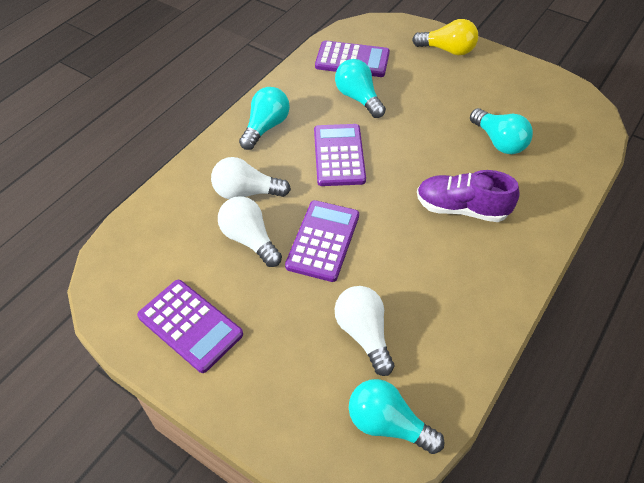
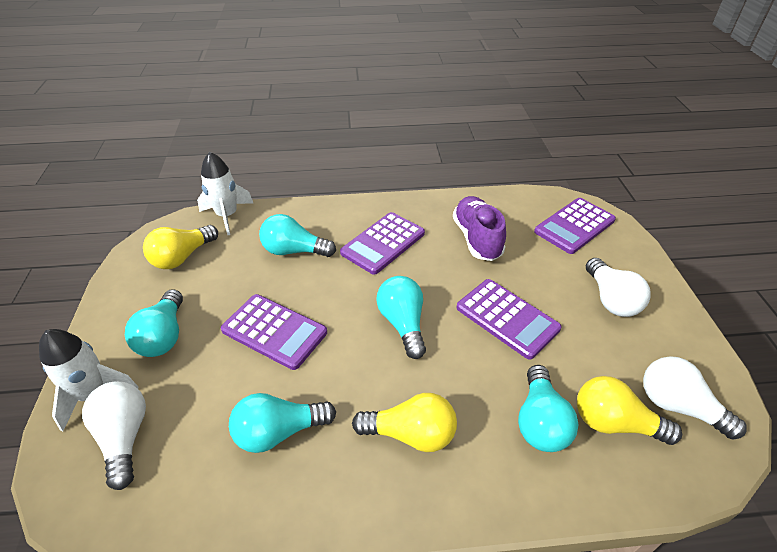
turquoise light bulb: [239,87,290,150] [335,59,386,118] [349,379,445,454] [470,108,533,154] = 4 -> [125,289,183,357] [229,393,336,453] [259,214,336,257] [376,276,426,359] [518,365,579,452] = 5
white rocket: none = 0 -> [39,329,138,431] [197,152,254,235] = 2
yellow light bulb: [412,19,478,55] = 1 -> [143,225,218,269] [352,393,457,452] [577,376,682,445] = 3

